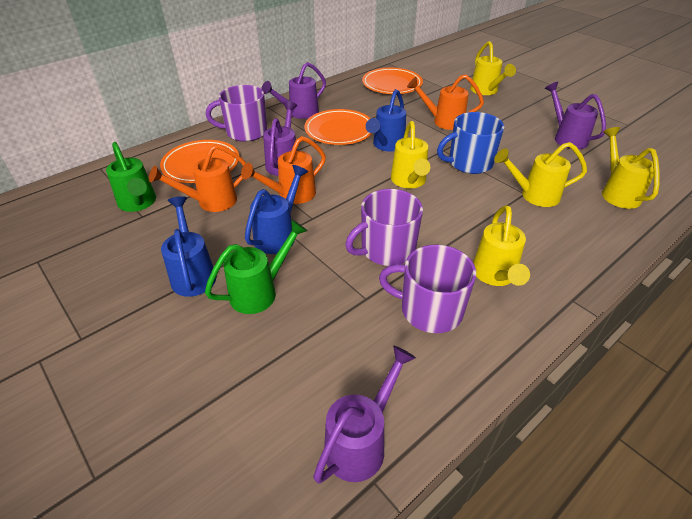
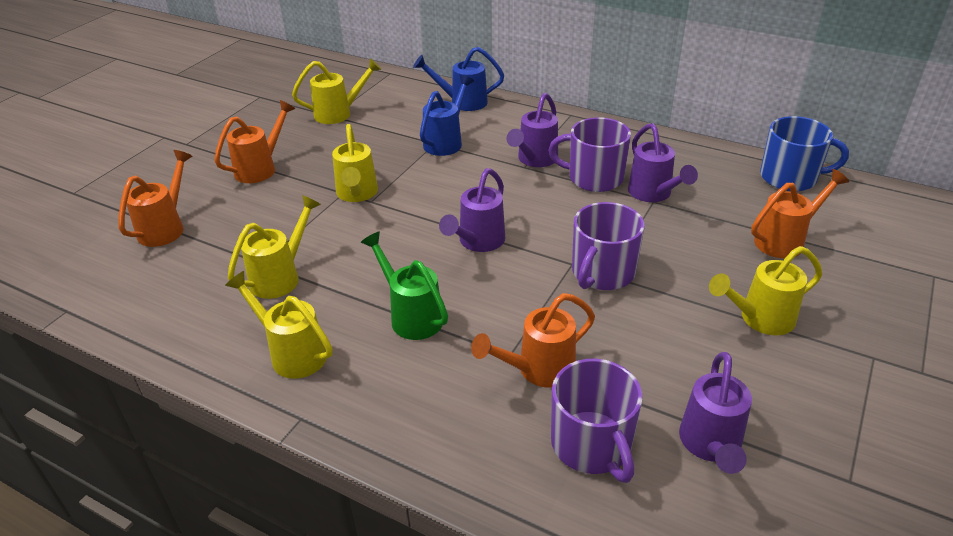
blue watering can: [161,196,216,297] [245,165,308,254] [366,89,406,152] = 3 -> [413,47,504,111] [420,75,474,156] = 2
green watering can: [106,142,156,212] [205,219,308,314] = 2 -> [361,231,448,340] = 1
orange plate: [160,140,239,183] [304,109,372,145] [362,68,423,94] = 3 -> none = 0
orange watering can: [149,144,246,212] [241,136,326,204] [407,74,484,130] = 3 -> [118,150,193,247] [214,100,295,183] [471,293,595,388] [751,169,849,258] = 4

